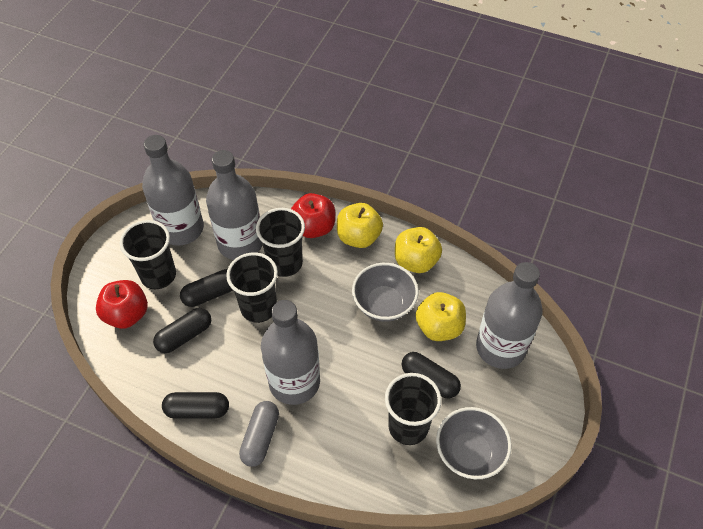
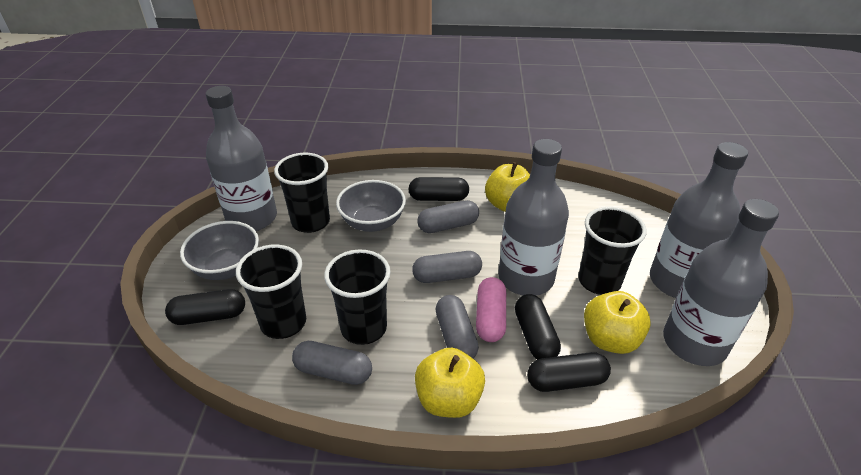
grey capsule: [239,401,279,467] = 1 -> [292,341,372,385] [412,251,482,283] [417,200,479,233] [436,295,479,359] = 4
pink capsule: none = 0 -> [476,277,506,342] = 1
red apple: [96,280,148,329] [291,193,335,238] = 2 -> none = 0

